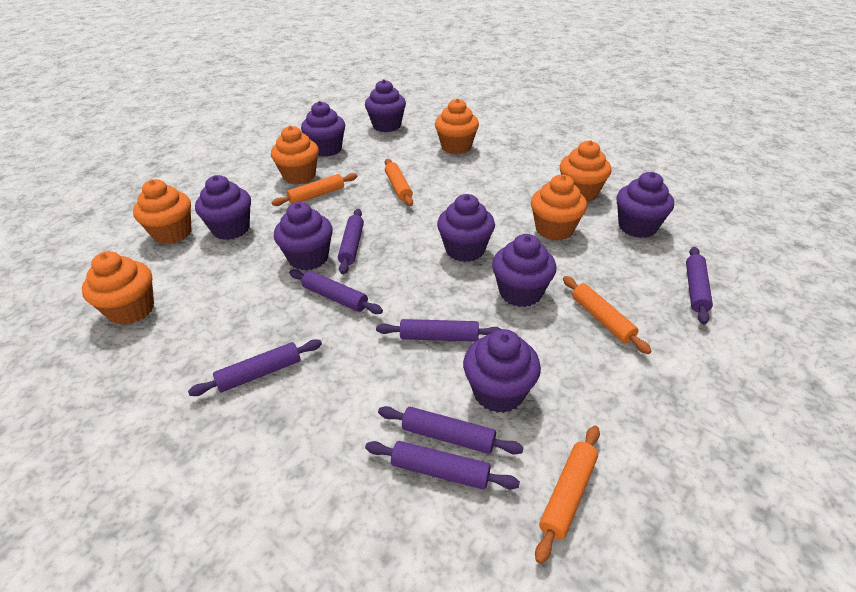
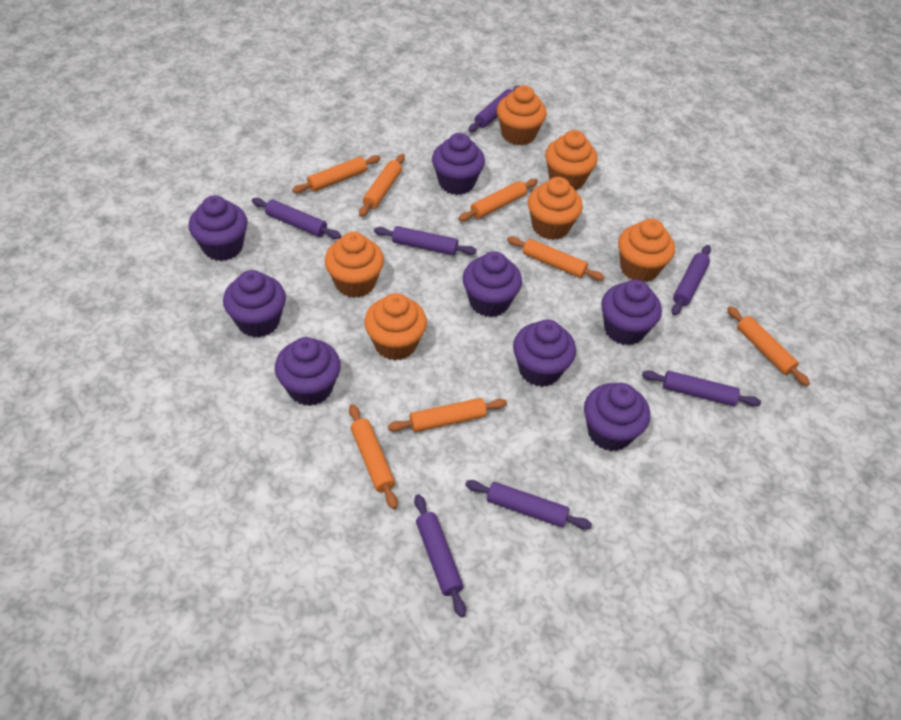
orange rolling pin: [272,173,357,206] [385,159,413,206] [535,425,600,564] [563,276,652,354] = 4 -> [292,155,381,194] [349,404,398,509] [359,154,405,217] [388,398,507,432] [458,179,538,221] [507,236,605,281] [727,306,810,386] = 7

